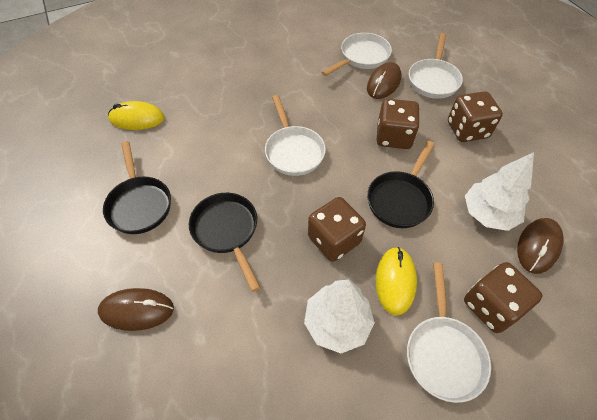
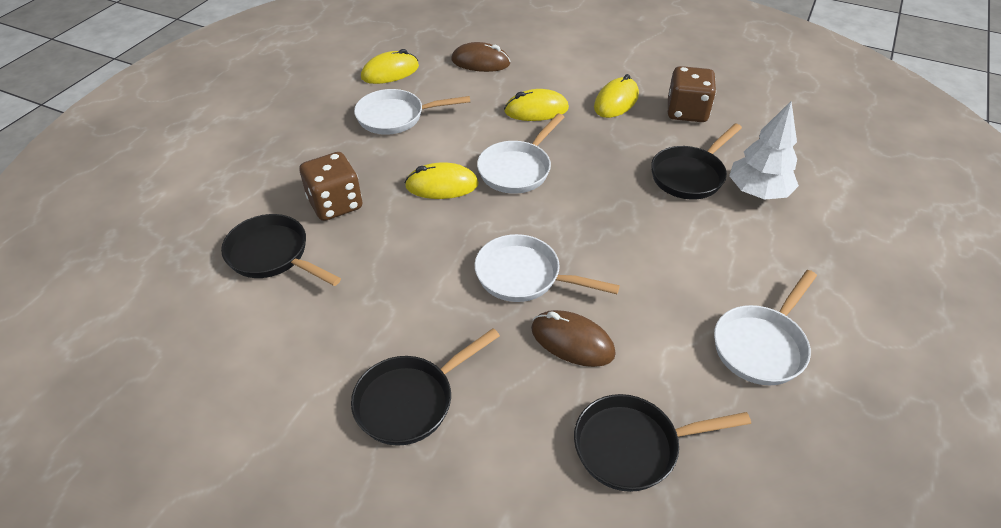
black pan: [103,141,171,234] [189,193,261,292] [367,141,435,228] = 3 -> [221,214,341,286] [351,328,500,446] [574,394,751,492] [651,123,742,200] = 4
brown dice: [308,197,366,262] [377,99,420,149] [448,91,503,142] [464,262,543,333] = 4 -> [300,152,362,221] [668,66,716,122] = 2
brown mouse: [98,288,174,331] [367,62,401,99] [517,218,564,274] = 3 -> [451,42,511,72] [531,310,616,367] = 2
white tree: [304,280,375,353] [465,152,534,231] = 2 -> [729,101,799,200] = 1
yellow mouse: [108,101,165,130] [376,247,417,315] = 2 -> [361,49,419,84] [405,162,479,199] [504,89,569,121] [594,74,639,118] = 4

